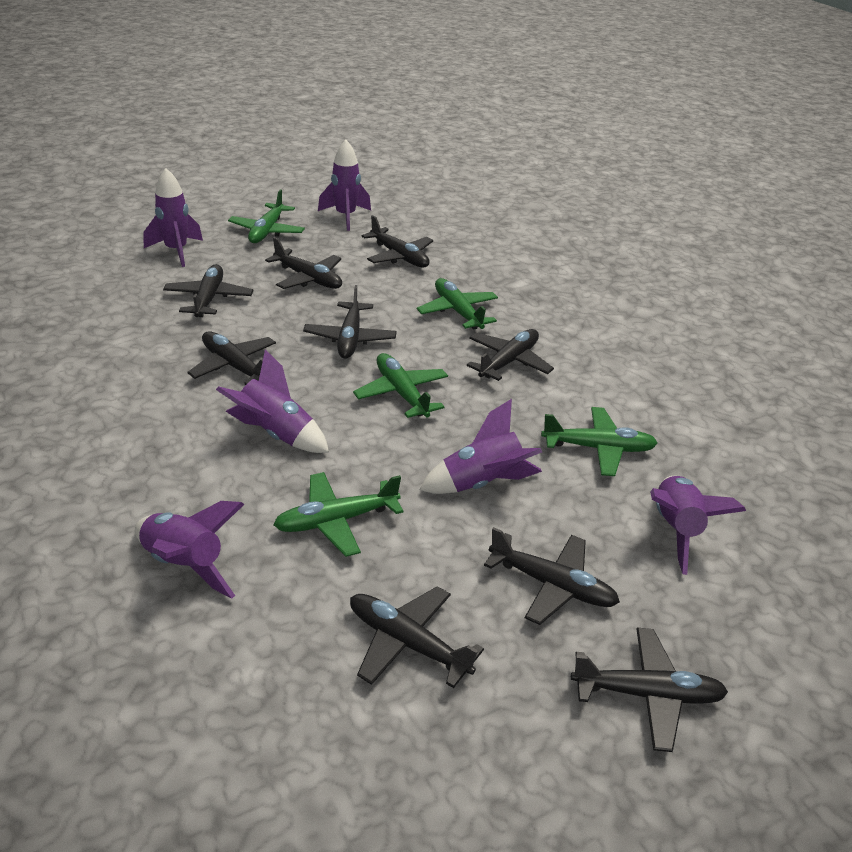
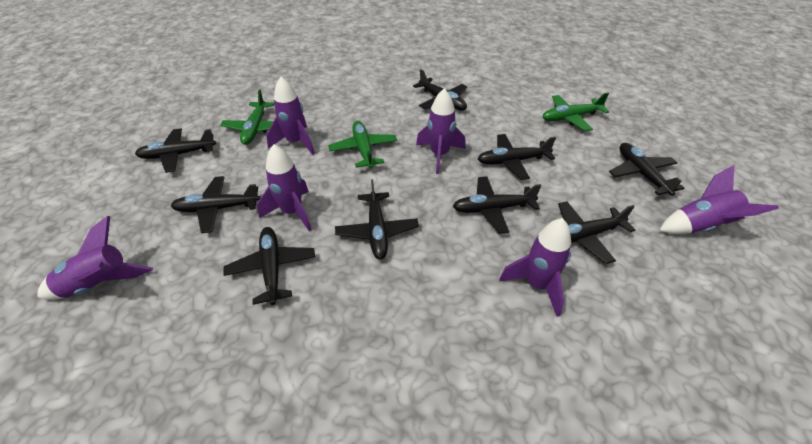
green plane: [228,189,305,243] [273,472,403,557] [353,353,448,418] [417,278,498,330] [541,407,658,476] = 5 -> [220,90,275,145] [328,121,397,169] [543,93,609,131] = 3

